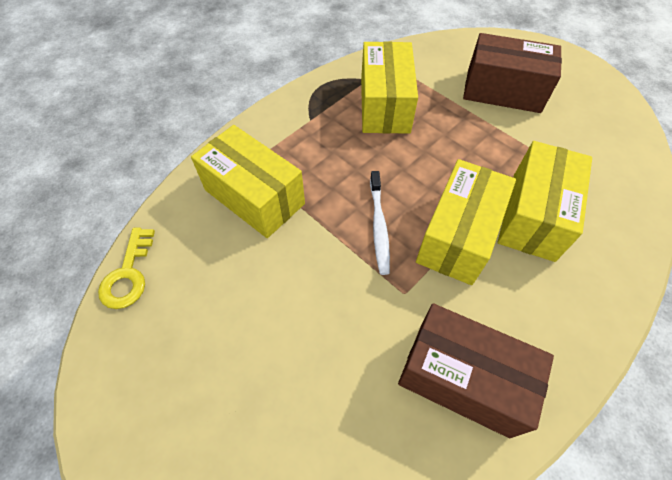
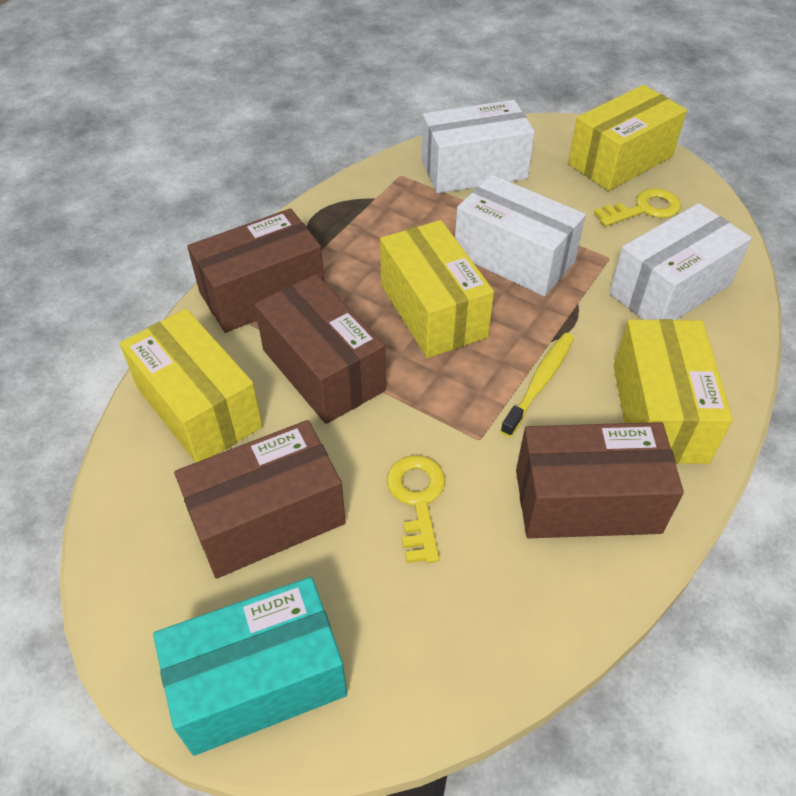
brown box: [398,303,554,438] [463,33,562,113] = 2 -> [174,420,346,579] [187,208,324,333] [254,274,386,424] [516,422,684,538] = 4
turquoise box: none = 0 -> [153,577,347,756] = 1
white box: none = 0 -> [421,100,535,193] [455,175,586,296] [609,203,752,320] = 3
white toothbrush: [370,171,390,275] = 1 -> none = 0
yellow key: [98,228,155,309] = 1 -> [386,455,446,563] [594,188,681,227] = 2
yellow toothbrush: none = 0 -> [500,333,574,437] = 1

